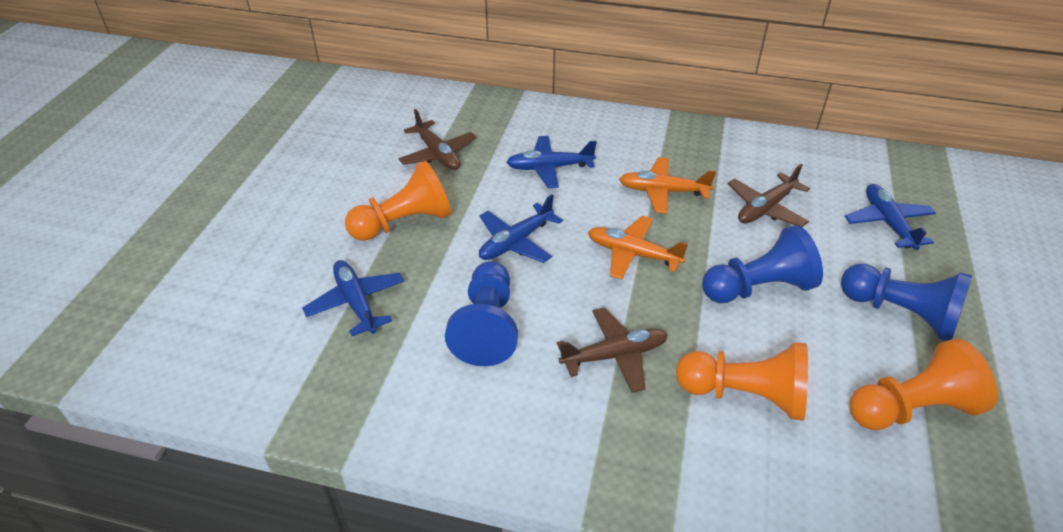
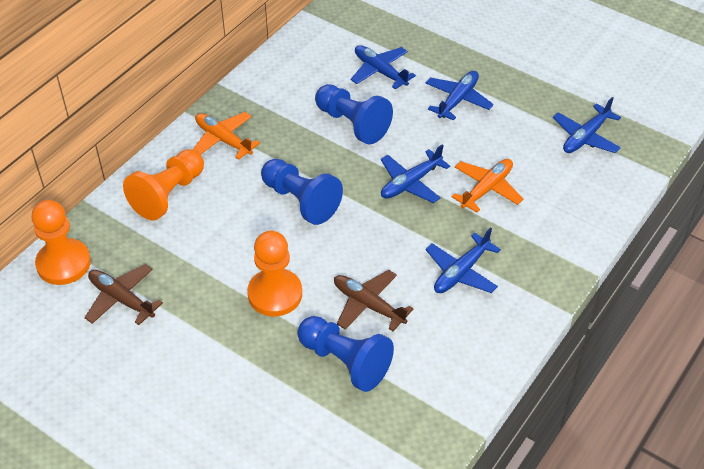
blue plane: [302,260,404,336] [479,195,563,263] [506,136,597,188] [845,184,936,250] = 4 -> [351,45,416,89] [381,144,450,203] [425,227,501,293] [426,71,494,121] [553,97,621,153] = 5
brown plane: [398,109,476,170] [557,307,668,393] [728,164,810,227] = 3 -> [85,264,163,325] [334,270,414,331] = 2

